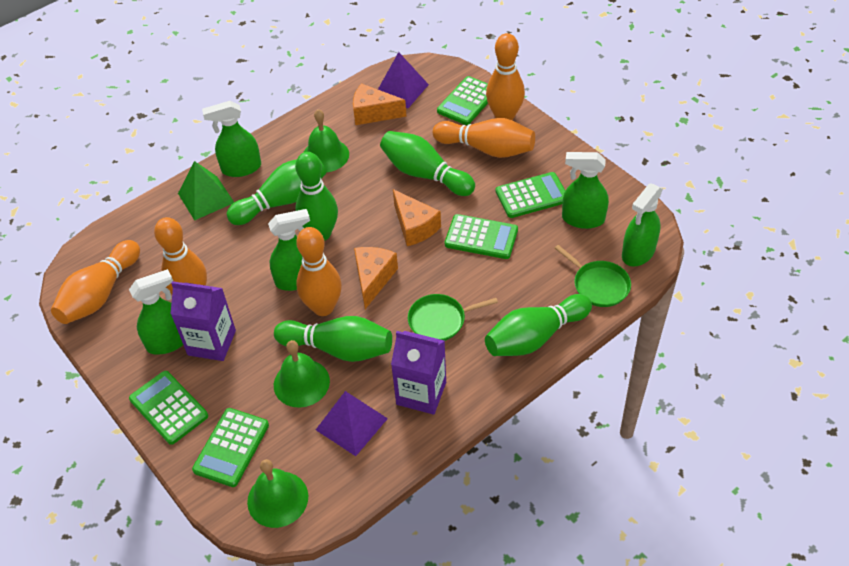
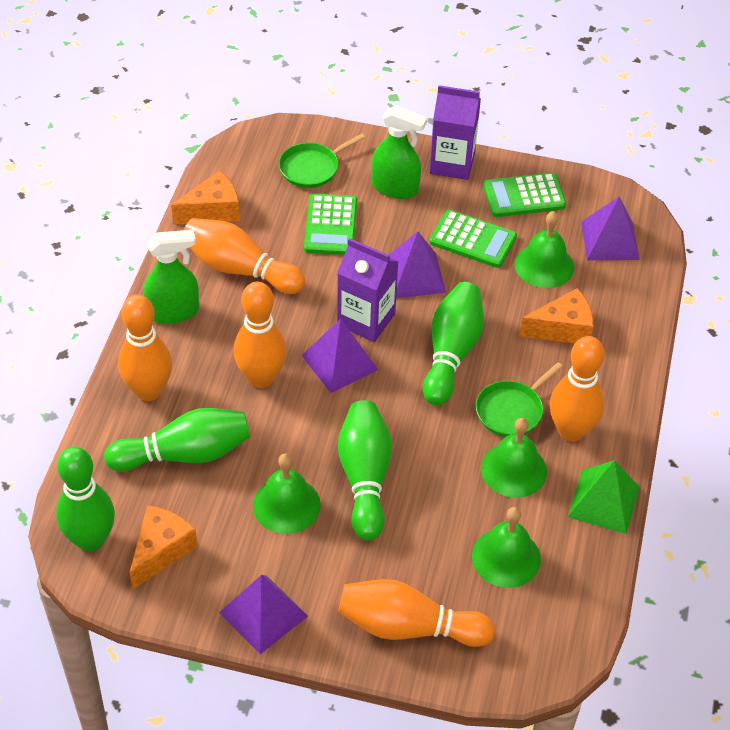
green bell: [247,459,308,528] [274,340,330,408] [303,109,349,172] = 3 -> [253,453,321,534] [472,507,541,588] [481,418,547,498] [515,211,574,288] = 4
green bowling pin: [227,159,327,225] [274,316,392,362] [295,152,338,241] [380,131,475,196] [485,294,592,356] = 5 -> [56,447,115,552] [104,408,250,471] [338,400,392,541] [423,282,484,406] = 4
green calculator: [129,371,208,445] [192,408,269,487] [437,76,488,125] [445,214,518,259] [496,172,565,218] = 5 -> [304,194,357,255] [429,210,517,268] [483,172,566,217] = 3
green spray bottle: [129,269,183,355] [202,101,261,177] [268,209,310,291] [562,152,609,229] [622,183,663,267] = 5 -> [143,230,199,324] [372,105,427,199] = 2
purple pyramid: [316,391,388,456] [378,52,429,108] = 2 -> [219,575,308,654] [301,319,378,393] [389,231,446,298] [581,196,640,260] = 4

